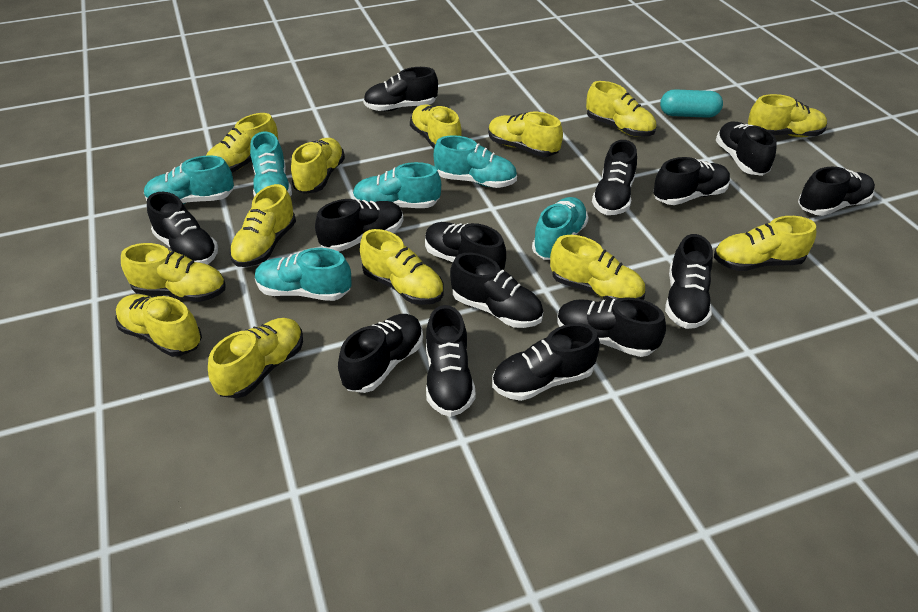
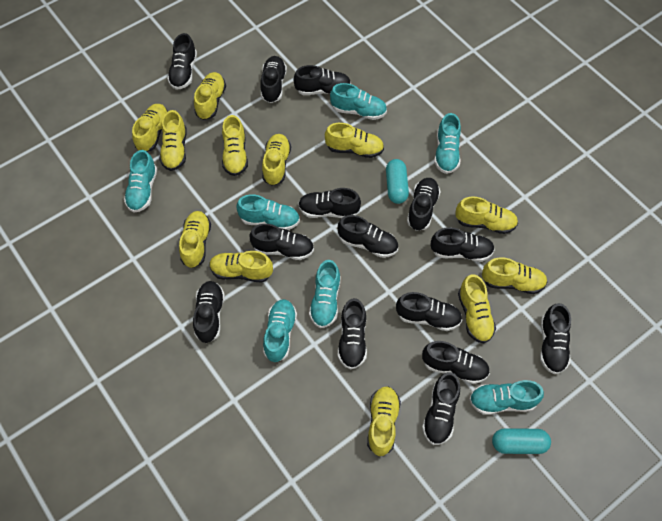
turquoise capsule: [660,89,723,118] = 1 -> [386,159,409,204] [492,428,551,454] = 2
turquoise shoe: [144,155,234,204] [250,132,292,197] [255,248,351,301] [352,162,441,208] [434,135,517,188] [532,197,589,260] = 6 -> [124,150,157,212] [237,194,300,230] [263,299,297,362] [309,260,341,328] [330,83,387,120] [434,113,461,174] [469,380,544,415] = 7
yellow shoe: [115,294,202,357] [121,243,226,302] [206,113,278,173] [208,318,303,398] [229,184,296,267] [291,138,345,194] [360,229,444,305] [410,104,462,149] [488,112,563,157] [550,235,645,300] [586,81,656,137] [714,216,816,271] [748,94,827,137] = 13 -> [132,104,168,152] [159,110,187,171] [179,211,211,268] [194,72,226,120] [209,251,273,282] [222,115,248,176] [262,134,291,186] [325,123,384,158] [367,387,401,456] [455,197,518,234] [458,274,496,343] [482,257,548,294] = 12

